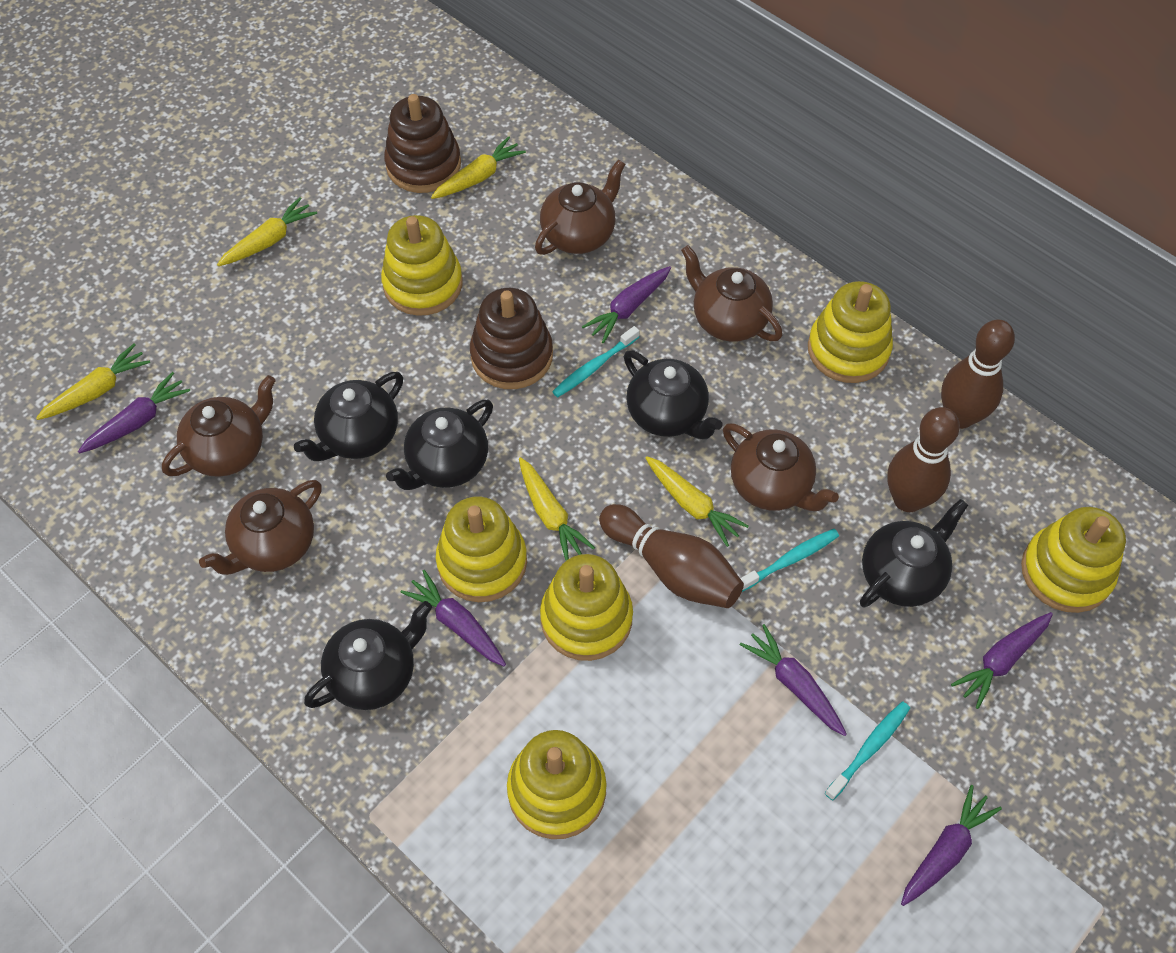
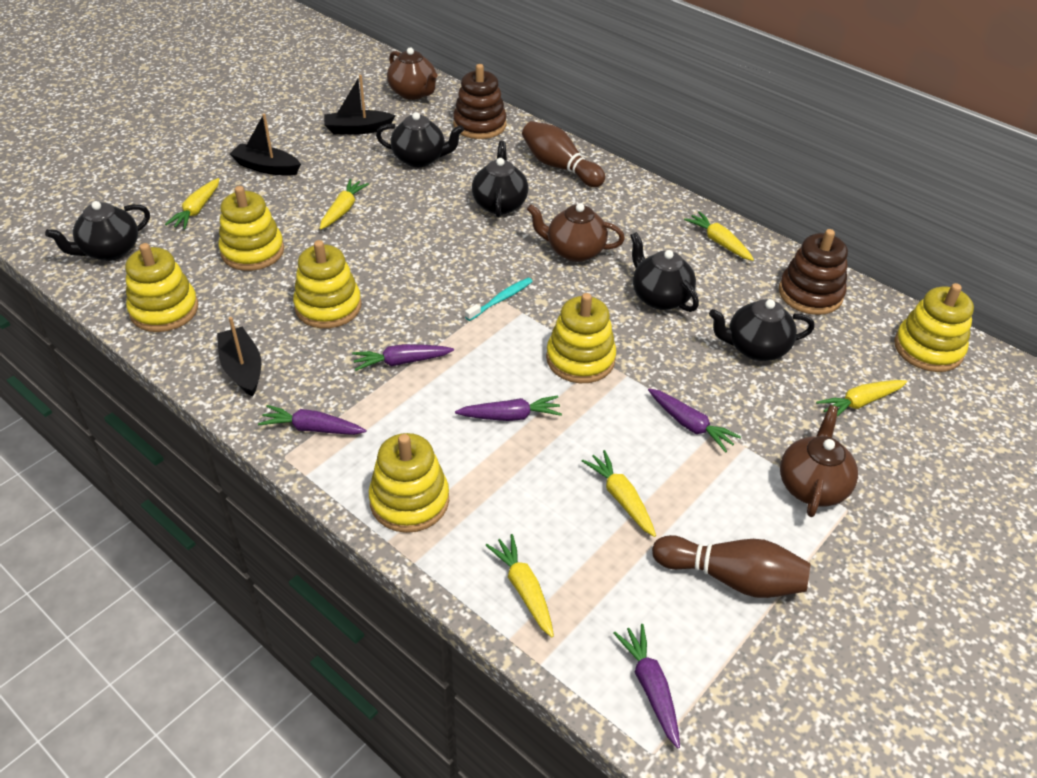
black boat: none = 0 -> [217,317,261,396] [230,114,301,176] [324,75,396,135] = 3
brown bowling pin: [599,504,744,608] [887,407,960,512] [941,320,1015,429] = 3 -> [522,121,605,187] [652,535,811,598] = 2
brown teapot: [162,375,276,477] [199,480,322,575] [535,159,625,255] [681,245,782,342] [723,423,839,511] = 5 -> [387,48,438,100] [527,203,625,262] [780,405,858,517] = 3
purple carrot: [78,372,190,454] [401,570,506,667] [582,266,671,344] [740,624,847,736] [901,785,1002,906] [951,612,1053,709] = 6 -> [258,405,366,435] [352,344,454,371] [455,395,562,421] [613,624,680,749] [648,388,741,453] = 5
turquoise toothbrush: [552,326,639,397] [740,529,839,592] [825,702,910,800] = 3 -> [465,278,533,321] = 1
yellow carrot: [36,344,150,420] [217,197,317,266] [431,136,526,199] [519,457,595,561] [645,456,749,547] = 5 -> [165,178,219,229] [320,179,369,230] [485,534,554,637] [582,450,656,537] [684,211,754,261] [816,380,907,416] = 6

